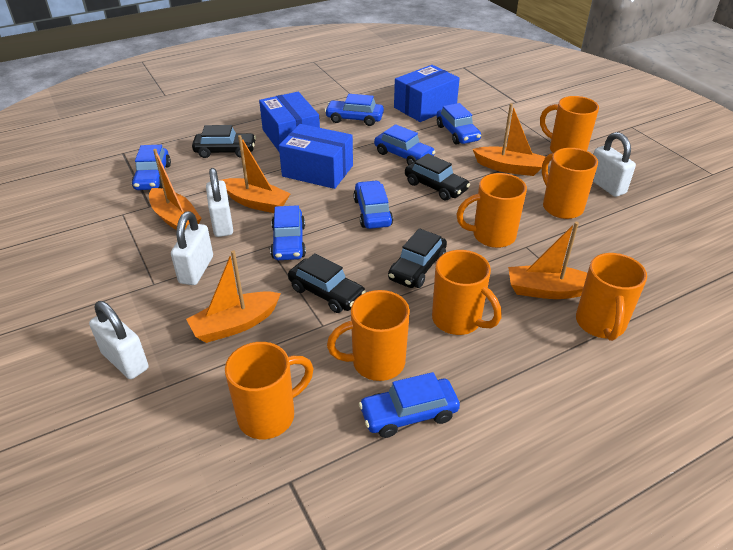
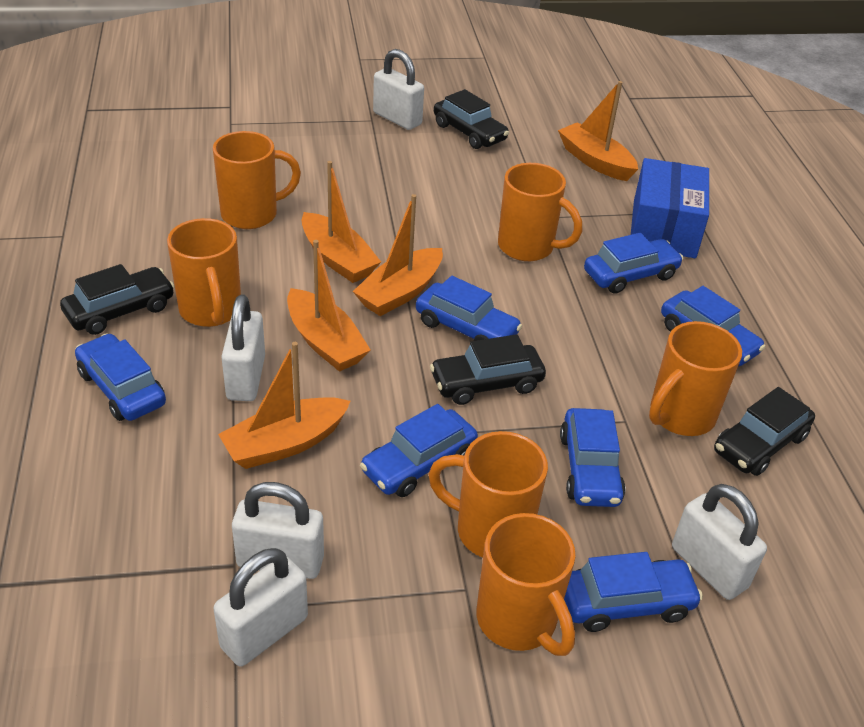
blue box: [259,92,320,151] [279,124,353,189] [394,65,460,122] = 3 -> [631,158,709,258] = 1
orange mug: [225,342,314,439] [327,290,410,381] [432,250,502,335] [456,173,527,248] [540,96,599,153] [542,148,598,219] [576,253,647,341] = 7 -> [167,218,241,327] [213,131,301,229] [428,431,548,558] [477,513,576,656] [498,163,582,261] [649,321,742,436] = 6
white padlock: [89,301,148,379] [171,211,213,285] [206,168,233,237] [593,132,636,197] = 4 -> [214,548,308,666] [221,294,265,401] [232,482,324,579] [373,49,424,130] [672,484,767,600] = 5

